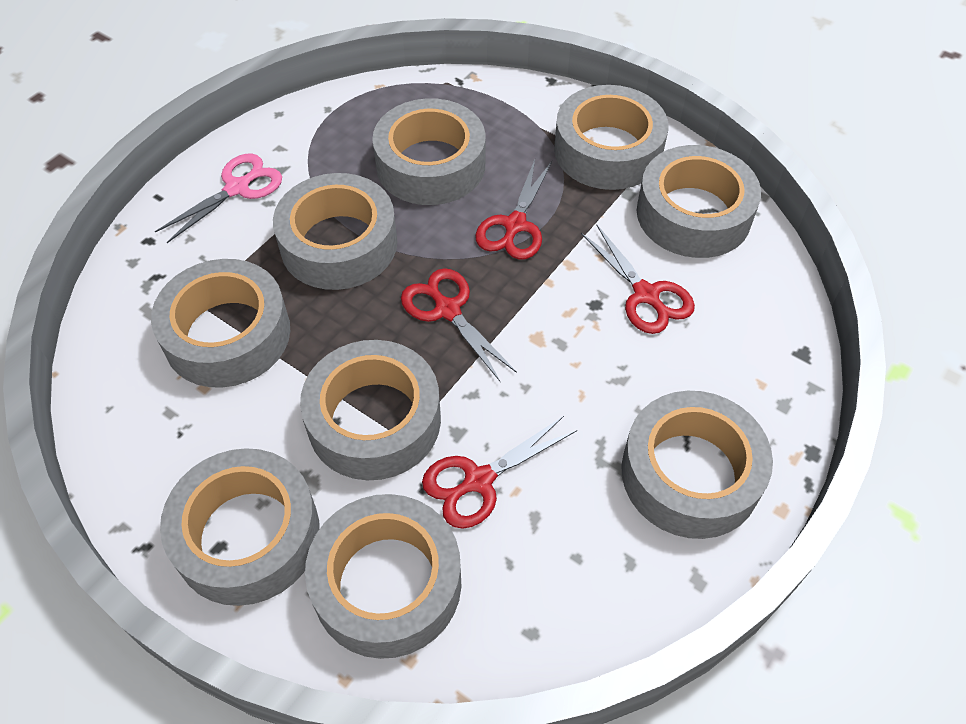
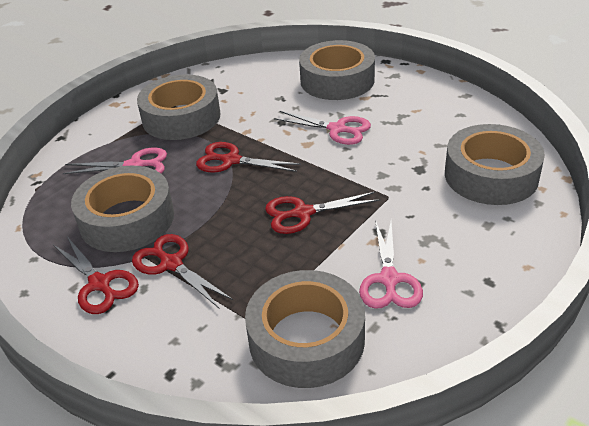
grey tape: [151,259,290,388] [160,448,320,606] [273,173,397,290] [300,340,441,480] [305,494,462,659] [372,98,485,205] [554,85,668,190] [621,391,773,539] [637,145,761,258] = 9 -> [71,166,174,252] [137,75,220,140] [245,270,365,388] [299,40,375,100] [445,124,545,205] = 5
pink scissors: [155,153,282,243] = 1 -> [63,148,167,174] [274,111,371,145] [359,220,423,309] = 3

